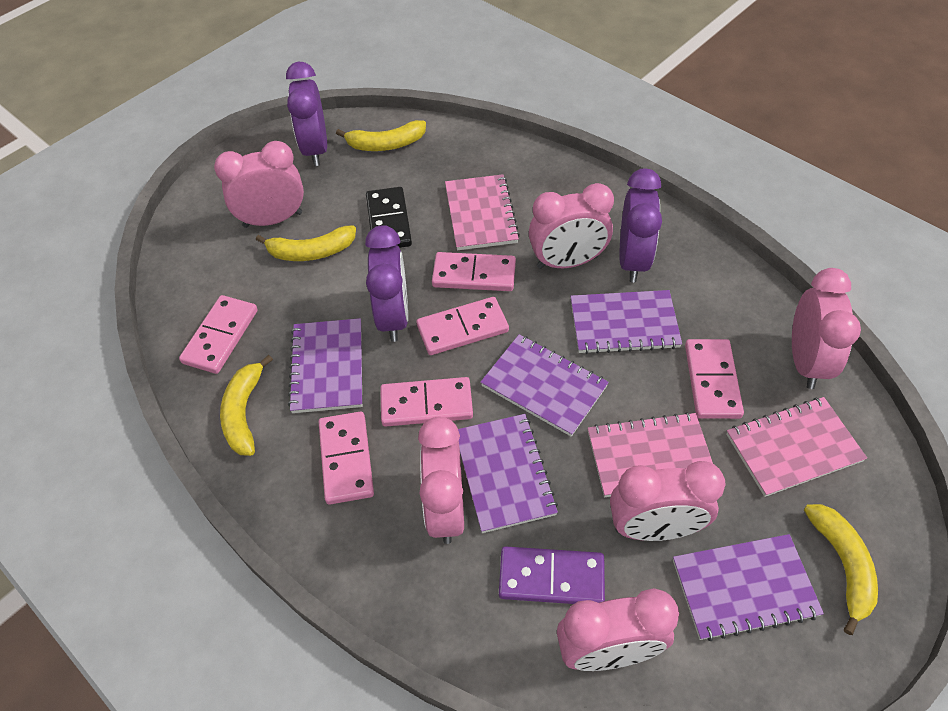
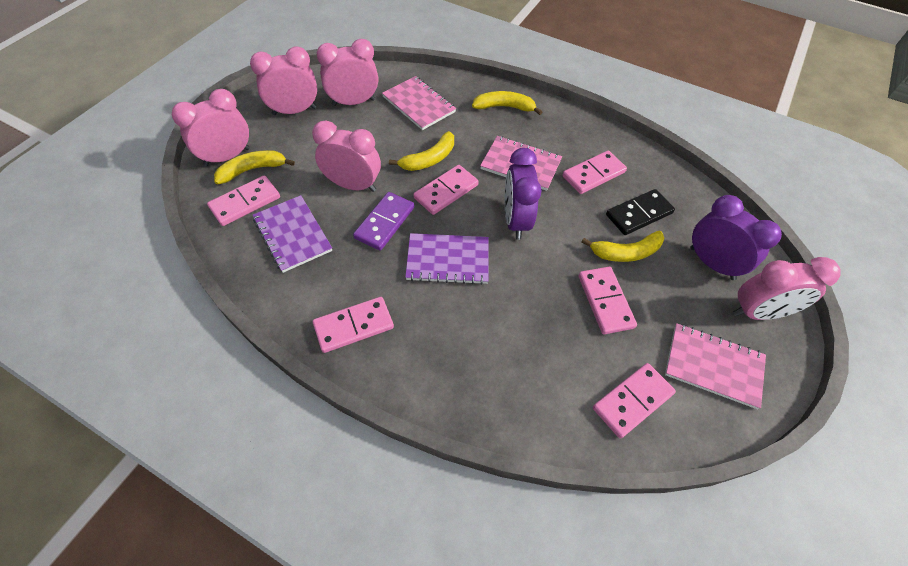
pink clock: [214,141,304,228] [418,417,464,544] [529,183,614,269] [557,588,679,671] [610,461,726,541] [792,268,861,389] = 6 -> [172,89,250,166] [250,46,317,115] [312,120,381,192] [317,39,378,106] [733,257,841,320] = 5
purple clock: [286,62,327,166] [365,225,408,342] [619,169,662,283] = 3 -> [505,148,542,240] [690,195,782,280] = 2
purple notebook: [288,318,362,413] [458,414,558,533] [480,334,609,437] [570,290,682,354] [673,534,824,641] = 5 -> [253,195,332,273] [405,233,489,285] = 2

